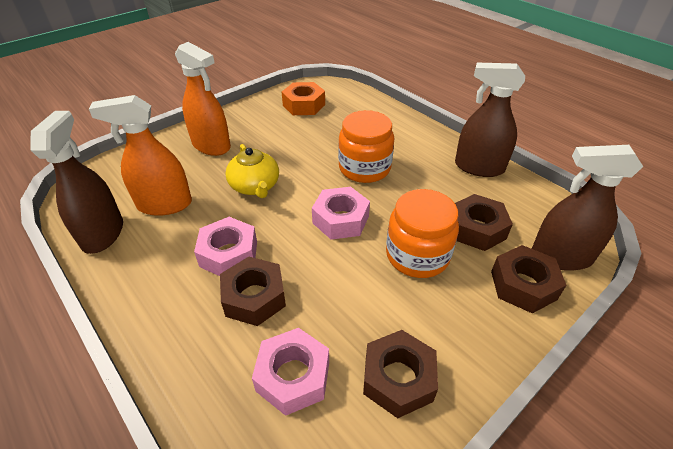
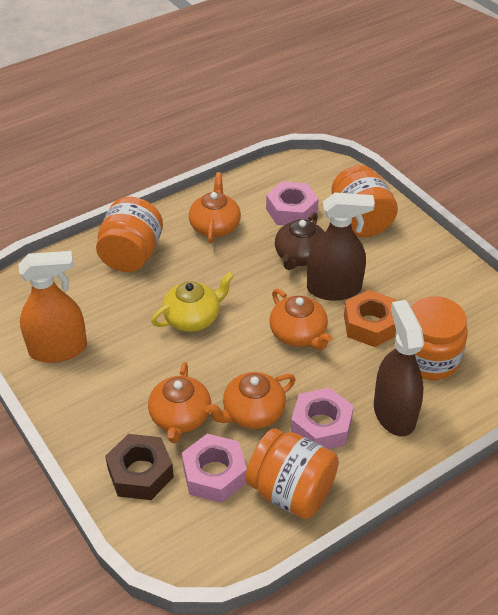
brown nut: [220,257,286,326] [363,330,438,418] [455,194,513,251] [491,245,566,314] = 4 -> [105,434,174,500] = 1
brown spray bottle: [31,111,123,254] [455,63,525,177] [532,145,643,271] = 3 -> [307,193,375,301] [374,300,424,436] = 2
brown teapot: none = 0 -> [275,212,325,270] = 1
orange jar: [338,110,394,183] [386,189,459,278] = 2 -> [96,197,163,272] [246,428,339,519] [331,165,398,237] [411,296,468,380] = 4
orange spray bottle: [89,95,192,216] [175,42,231,156] = 2 -> [19,251,87,363] = 1
orange teapot: none = 0 -> [148,362,211,443] [189,172,241,243] [205,372,296,429] [269,289,332,350] = 4

